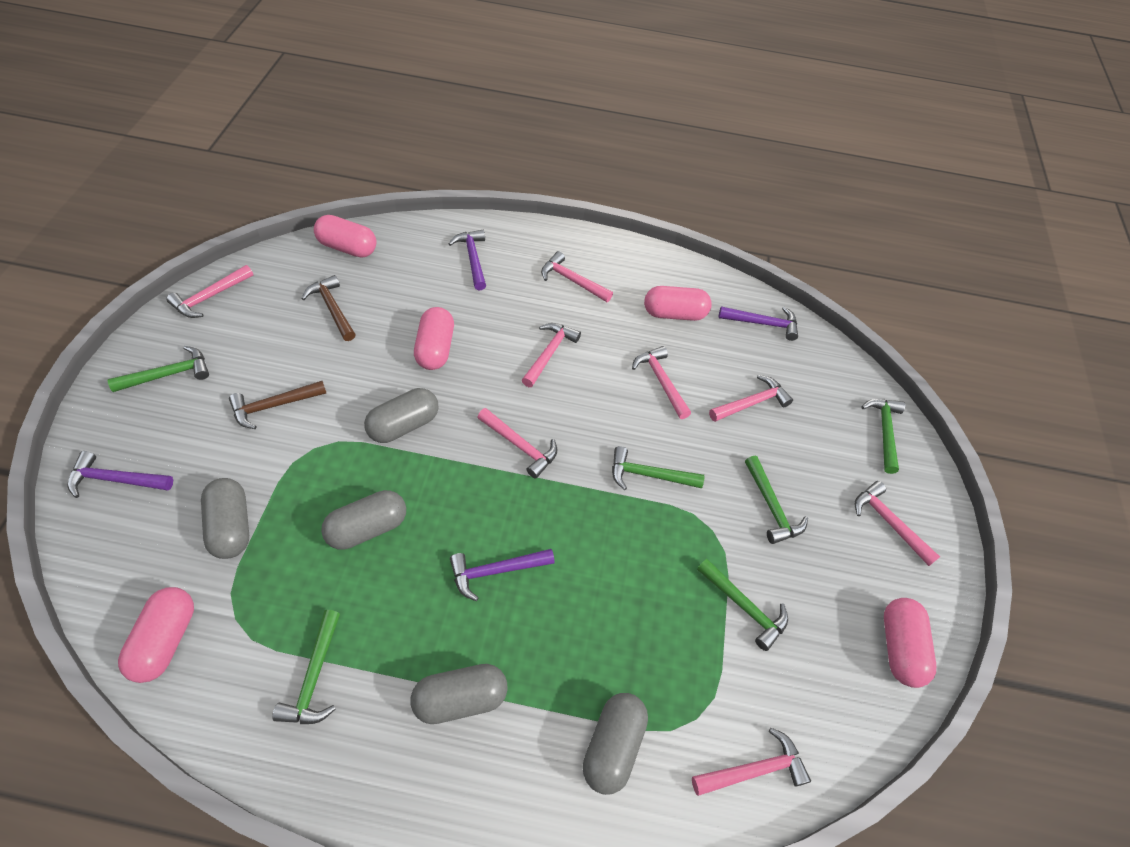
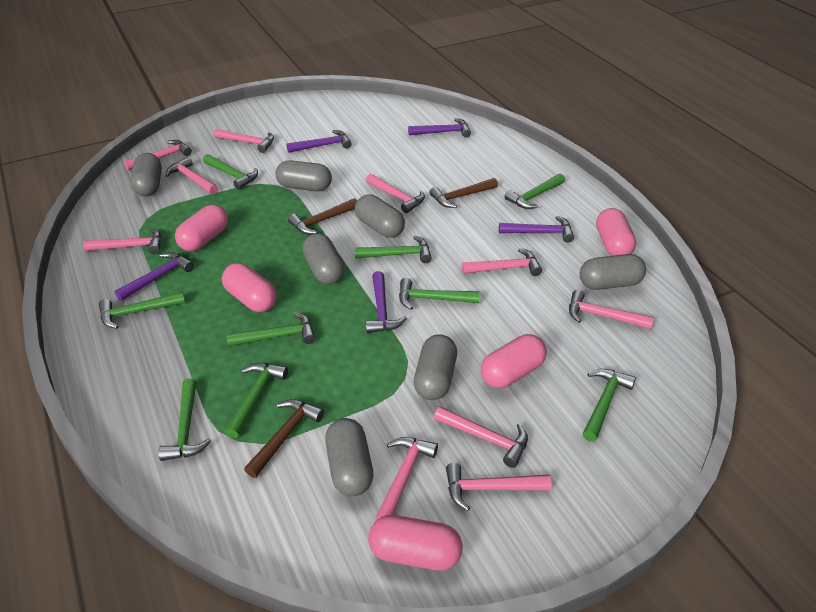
brown hammer: [229,381,326,429] [301,275,356,341] = 2 -> [244,399,324,478] [288,198,357,234] [430,178,498,208] = 3
green hammer: [108,346,209,392] [272,610,340,724] [612,446,705,490] [697,559,788,651] [745,456,808,544] [862,399,905,474] = 6 -> [99,291,185,329] [159,378,211,461] [203,154,258,190] [225,363,288,438] [226,312,315,347] [355,236,432,263] [399,278,480,310] [505,173,565,209] [583,369,636,442] = 9
grey capsule: [201,478,249,559] [321,490,406,550] [364,388,439,443] [411,664,508,724] [583,693,648,795] = 5 -> [130,153,162,196] [275,160,332,191] [302,233,345,285] [325,418,373,496] [355,194,405,238] [414,334,457,400] [580,254,646,290] = 7
pink hammer: [166,265,253,318] [477,408,557,478] [522,323,581,387] [541,251,613,302] [632,346,691,419] [692,728,811,796] [709,375,793,422] [855,481,940,566] = 8 -> [83,228,161,254] [124,140,192,171] [166,157,218,194] [214,129,274,153] [366,174,425,213] [375,437,438,520] [434,406,528,468] [446,463,552,511] [462,248,542,276] [569,290,654,329] = 10
purple hammer: [67,451,173,498] [449,230,486,291] [450,549,555,601] [719,306,798,341] = 4 -> [115,252,194,301] [286,130,352,153] [366,271,407,333] [408,118,471,137] [499,216,574,242] = 5

